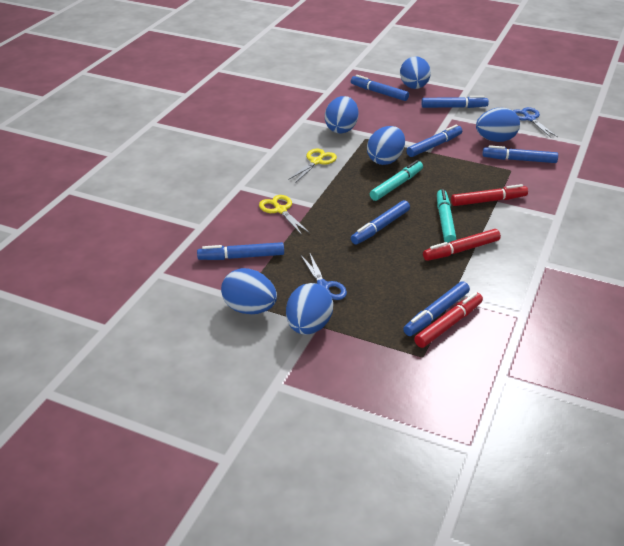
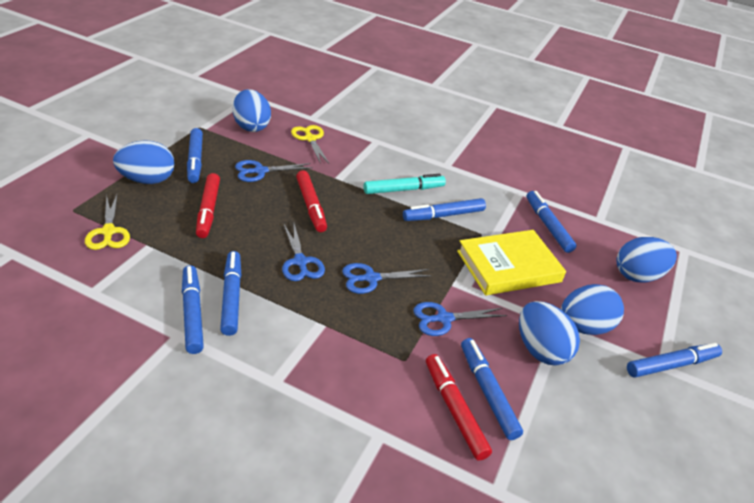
blue egg: [221,268,277,314] [286,283,333,335] [325,96,358,133] [367,126,405,165] [400,56,431,89] [476,108,520,142] = 6 -> [113,140,175,184] [233,89,271,132] [519,301,580,366] [561,284,624,335] [616,237,677,283] = 5
blue scissors: [301,252,347,300] [513,107,558,137] = 2 -> [235,160,313,182] [282,224,325,281] [342,263,432,294] [413,302,507,336] = 4
turquoise marker: [370,160,423,201] [437,189,456,243] = 2 -> [363,174,446,194] = 1
yellow book: none = 0 -> [457,230,566,295] = 1

